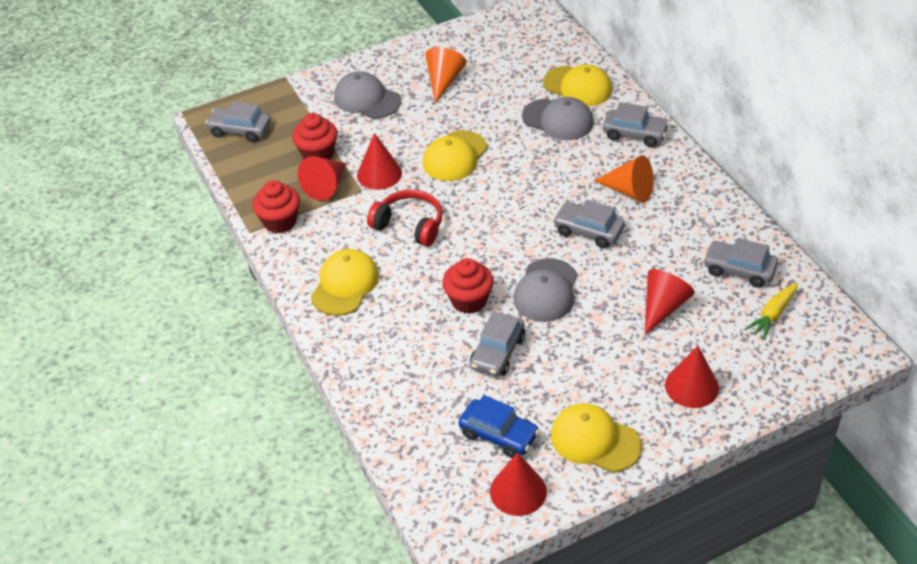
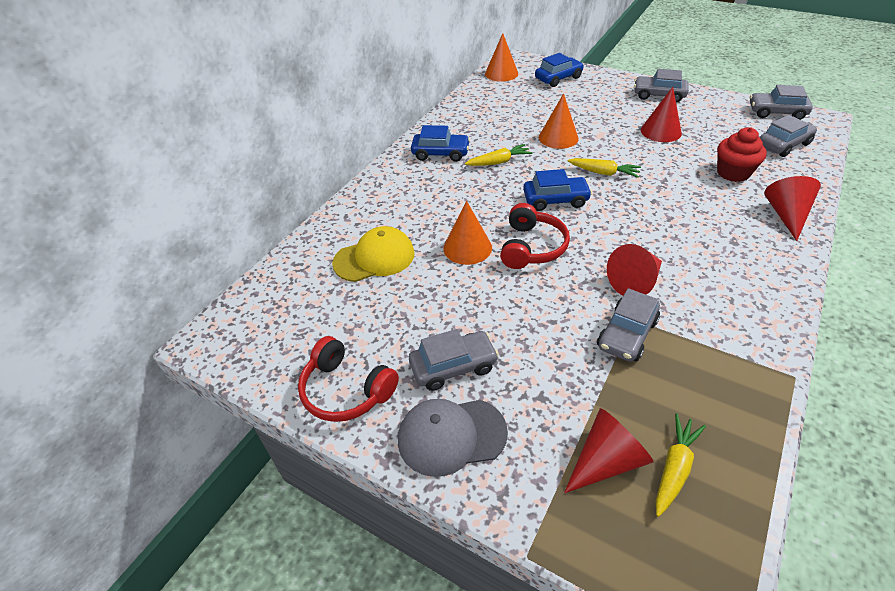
blue car: [459,395,540,458] = 1 -> [411,125,470,162] [523,169,592,211] [535,53,584,87] = 3
grey cap: [334,71,401,119] [513,258,577,322] [522,97,593,140] = 3 -> [398,399,508,477] = 1
orange cone: [425,47,466,103] [594,155,653,202] = 2 -> [443,201,492,265] [485,33,518,81] [539,93,579,149] = 3
red cone: [298,156,346,201] [357,133,402,190] [490,452,547,516] [645,269,695,335] [665,346,719,408] = 5 -> [564,408,653,493] [607,244,662,296] [641,87,682,142] [764,176,821,241] = 4
red cupcake: [252,180,300,233] [292,113,337,159] [442,258,494,314] = 3 -> [717,127,767,182] = 1
red headphones: [367,190,443,246] = 1 -> [298,336,399,422] [500,203,570,269] = 2
yellow cap: [311,249,379,316] [423,130,487,181] [543,64,612,106] [551,403,642,473] = 4 -> [332,226,414,282] = 1
yellow carrot: [745,283,798,340] = 1 -> [465,144,532,166] [568,158,641,178] [656,413,706,517] = 3

